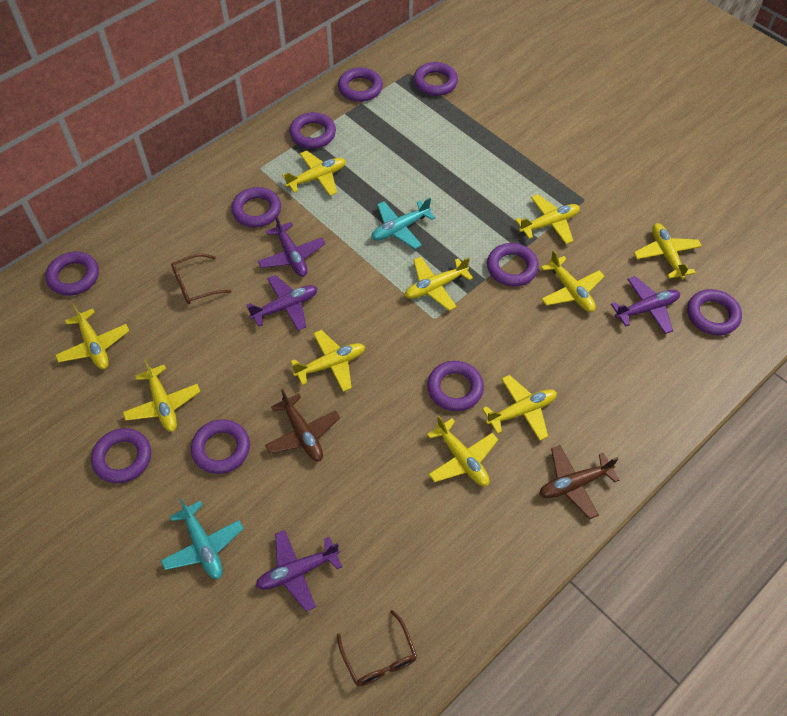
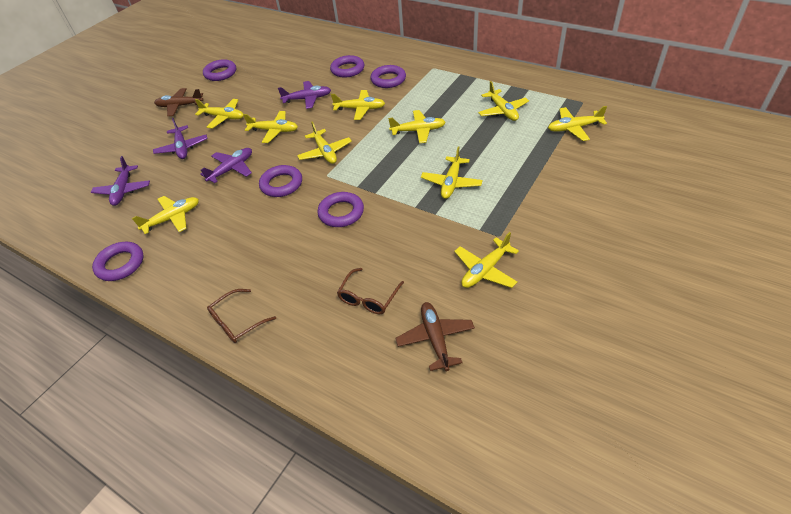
purple ring: [45,252,99,296] [91,428,151,484] [191,419,250,474] [231,187,281,227] [289,112,336,149] [338,67,383,102] [413,62,458,96] [427,361,484,411] [487,243,539,286] [687,289,742,335] = 10 -> [92,242,144,281] [203,59,236,81] [259,165,302,197] [317,192,364,227] [330,55,364,78] [370,65,406,88] = 6
turquoise plane: [161,499,244,579] [371,198,436,249] = 2 -> none = 0

